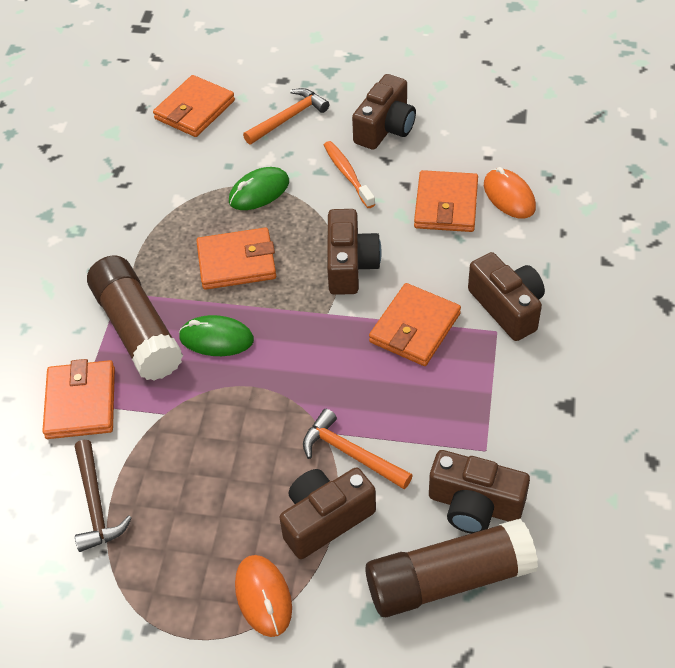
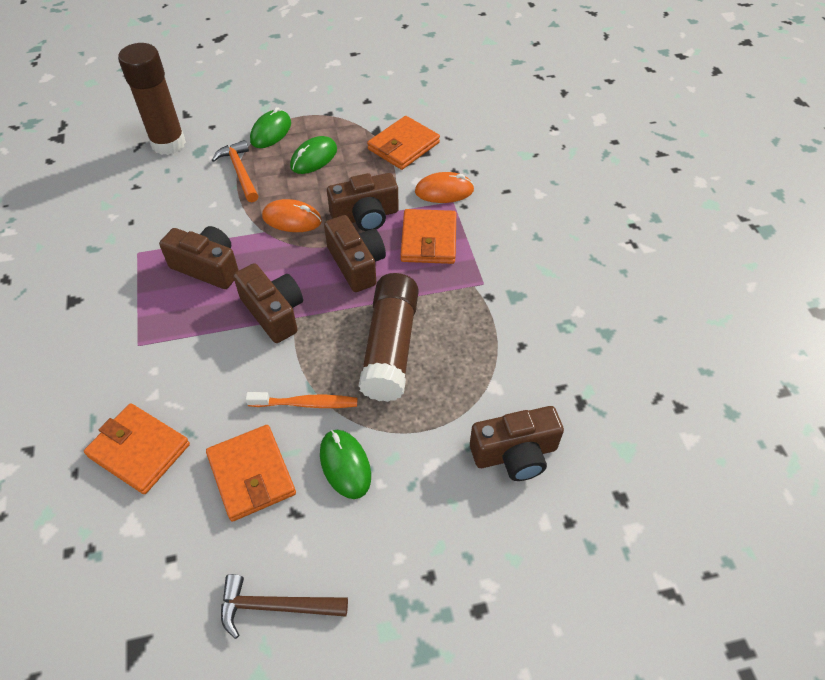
green mouse: [179,315,254,356] [229,167,289,210] = 2 -> [250,107,291,148] [290,136,337,174] [320,430,371,499] = 3
orange hammer: [243,88,329,144] [303,409,413,489] = 2 -> [212,140,258,202] = 1
orange wallet: [42,359,115,439] [153,75,235,137] [196,227,276,290] [369,283,461,366] [414,170,478,232] = 5 -> [84,403,190,494] [206,425,296,522] [367,116,440,170] [401,209,456,264] = 4

